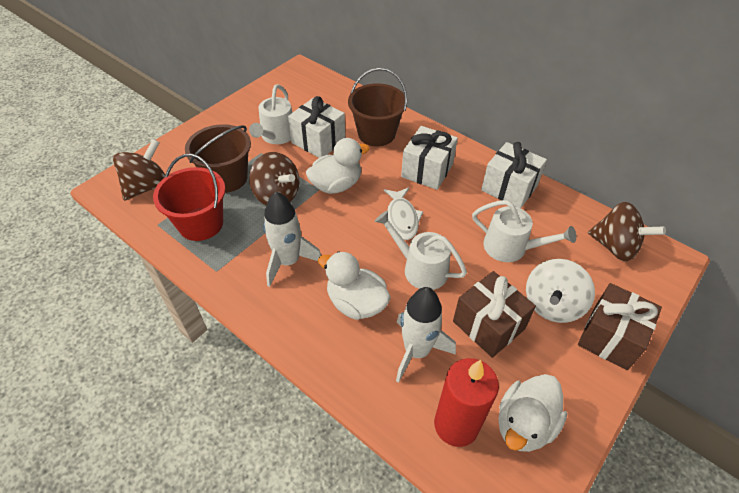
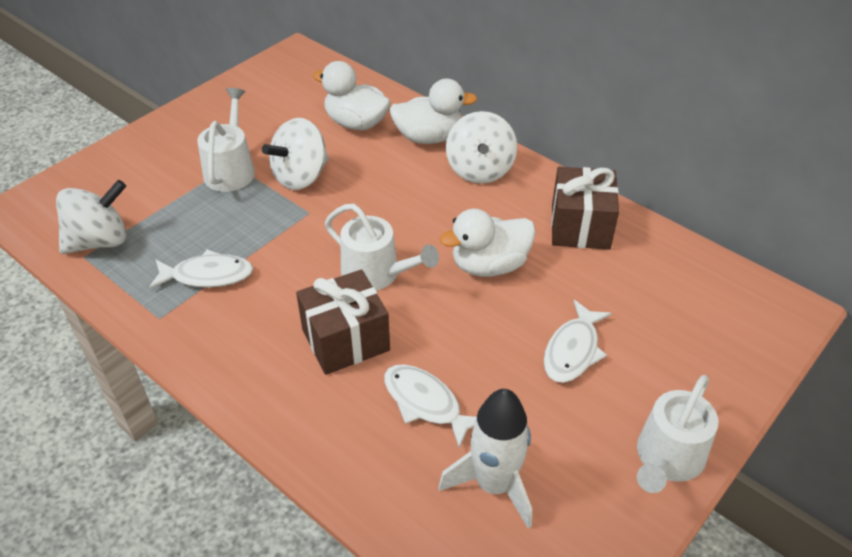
brown bucket: [185,124,251,193] [348,68,407,146] = 2 -> none = 0
brown spinning top: [113,139,165,201] [249,152,299,205] [588,202,666,262] = 3 -> none = 0
red bucket: [153,154,225,241] = 1 -> none = 0
red candle: [434,358,499,447] = 1 -> none = 0
white fish: [384,187,423,240] = 1 -> [149,249,253,289] [384,364,476,448] [544,300,612,383] = 3
white gift: [288,96,345,158] [401,126,458,190] [481,142,547,209] = 3 -> none = 0
white rocket: [263,192,321,287] [396,287,456,383] = 2 -> [438,389,532,529] = 1
white spinning top: [526,259,595,323] = 1 -> [56,180,127,254] [262,118,329,190] [446,111,517,184] = 3

